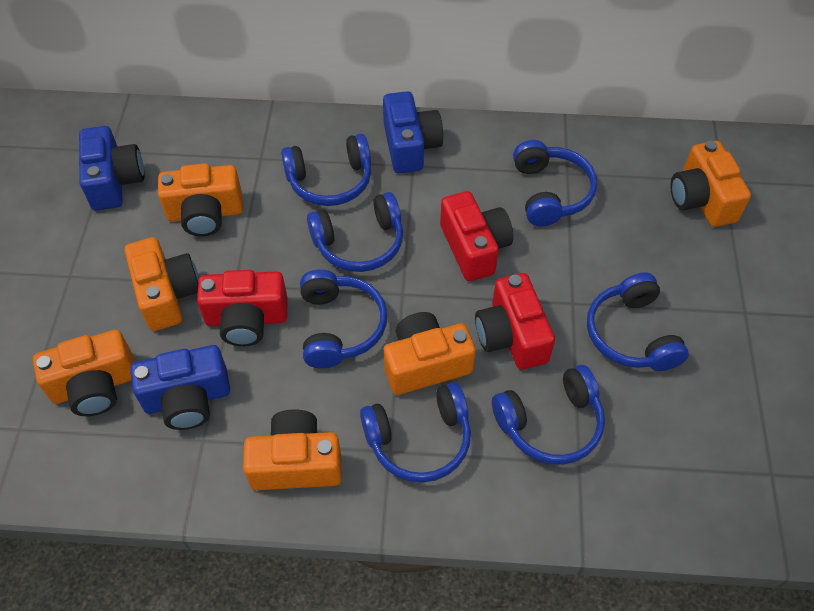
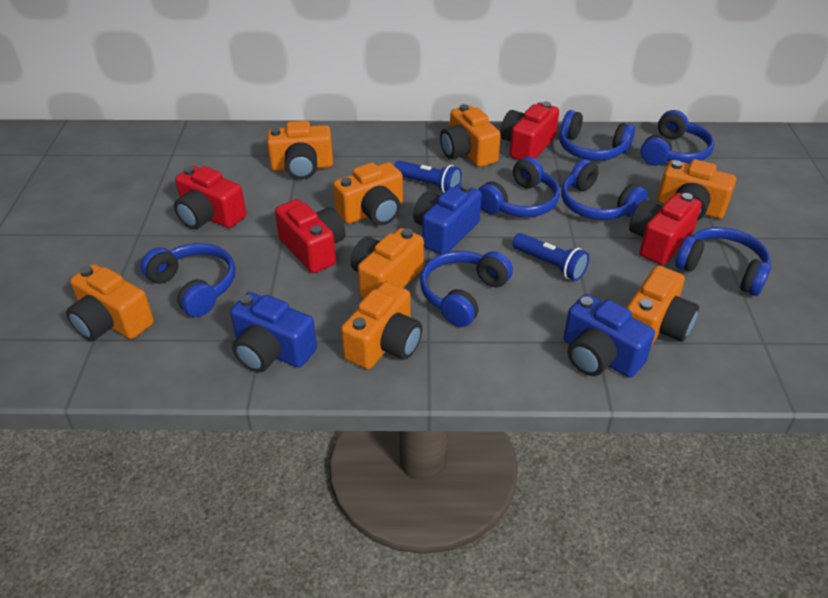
blue flashlight: none = 0 -> [394,161,462,193] [512,233,589,281] = 2
orange camera: [33,330,134,416] [125,237,199,331] [158,163,243,236] [243,410,342,490] [384,312,476,395] [670,141,751,227] = 6 -> [66,264,154,341] [267,121,333,180] [333,162,403,225] [341,282,422,369] [351,228,424,299] [440,104,501,167] [626,266,699,346] [657,159,736,221] = 8
red camera: [197,270,288,346] [440,191,513,281] [475,273,555,370] = 3 -> [174,166,246,229] [275,199,345,273] [500,102,559,160] [629,193,702,265] = 4

